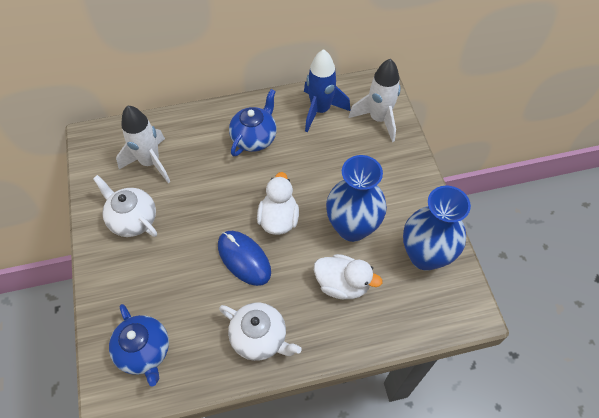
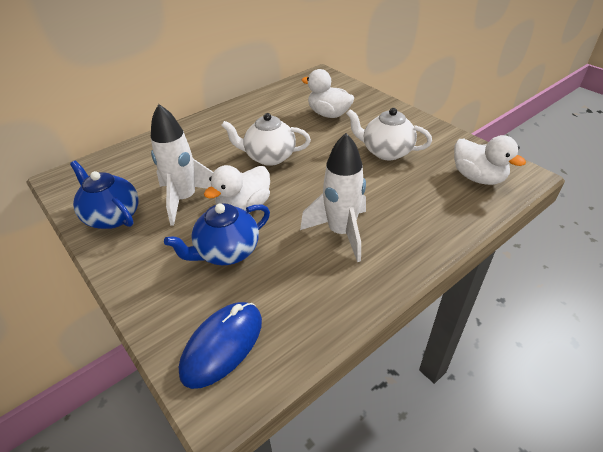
blue rocket: [304,49,350,132] = 1 -> none = 0
blue vase: [326,155,387,242] [403,186,471,271] = 2 -> none = 0
white duck: [257,172,299,235] [314,254,383,299] = 2 -> [204,165,270,213] [302,69,354,118] [454,135,526,185] = 3

